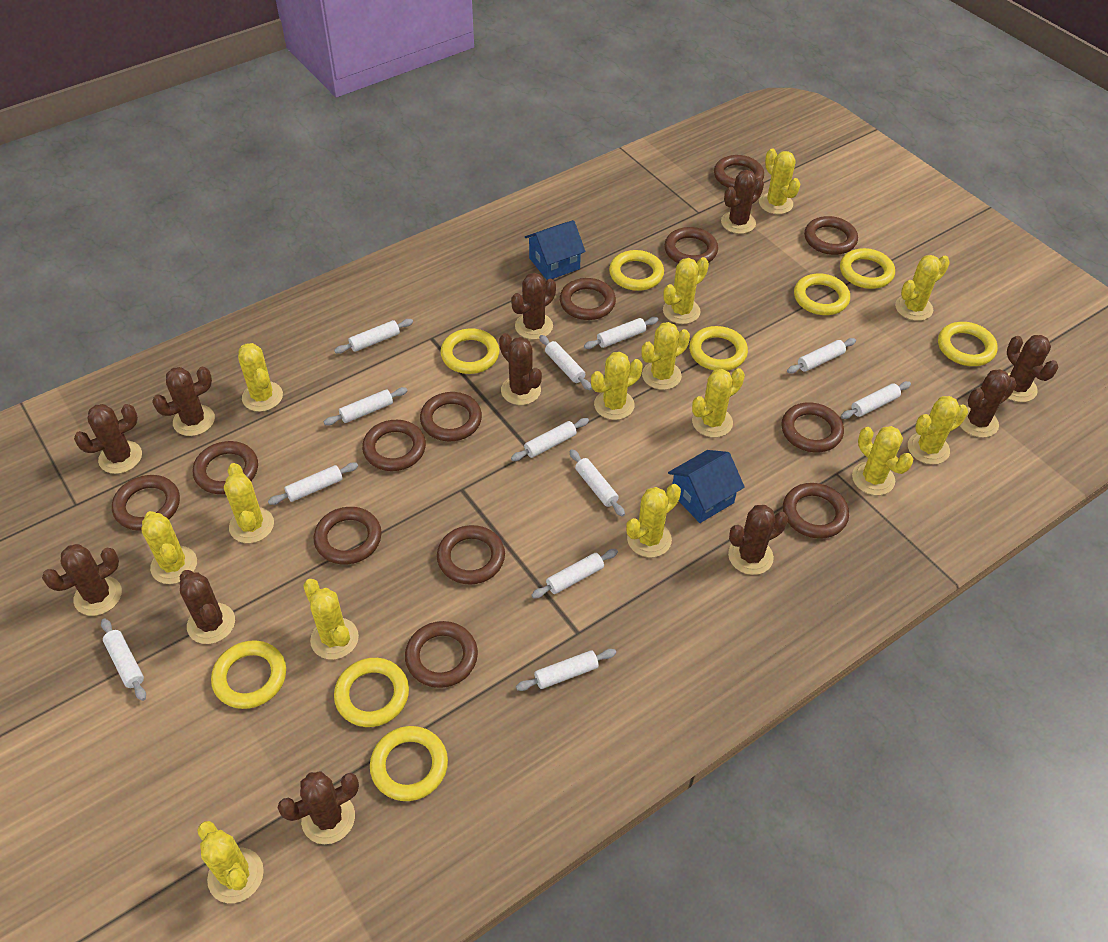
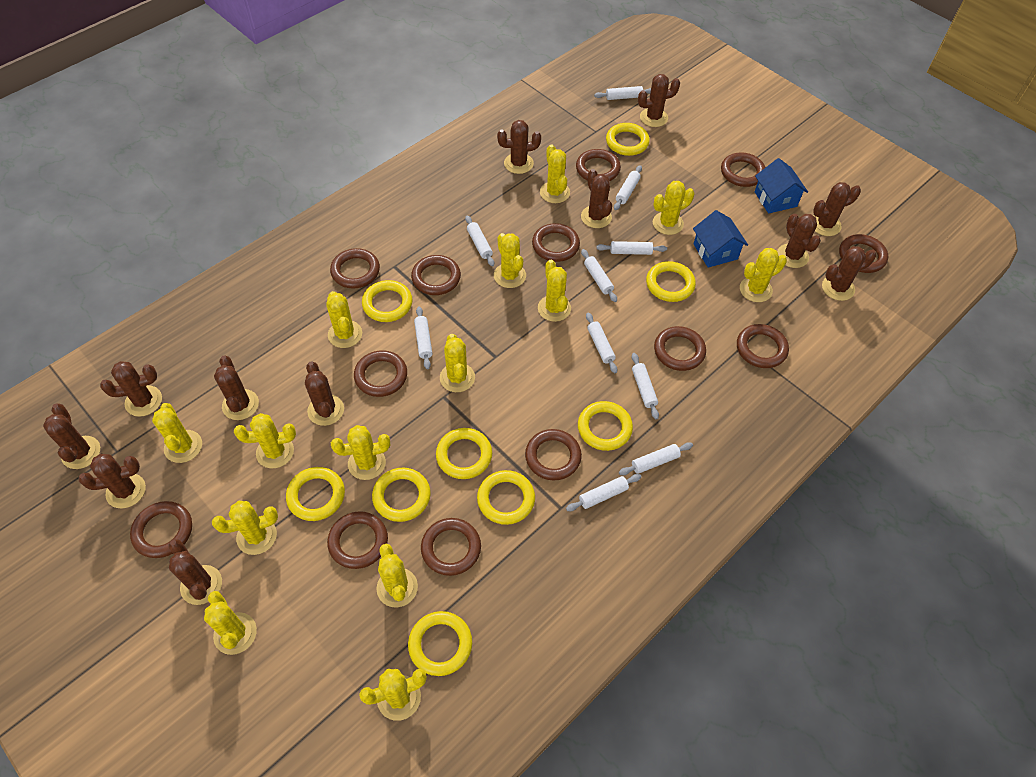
brown cactus: [42,544,122,616] [74,404,142,474] [152,367,215,436] [180,570,235,644] [278,771,359,844] [499,333,542,405] [511,273,556,340] [721,170,764,234] [728,505,788,575] [960,369,1017,438] [1007,335,1058,402] = 11 -> [43,404,100,469] [79,454,146,508] [100,361,162,417] [169,539,222,605] [214,355,259,420] [305,361,344,426] [497,120,541,174] [581,169,612,228] [638,74,680,127] [777,214,821,268] [813,182,861,236] [822,246,876,301] = 12
white rolling pin: [101,618,146,701] [268,462,358,505] [324,387,408,425] [334,319,413,354] [511,418,589,461] [516,649,616,691] [531,549,618,598] [539,335,592,390] [570,449,625,517] [584,317,659,349] [787,338,856,374] [841,381,911,419] = 12 -> [414,306,432,369] [465,215,494,266] [566,474,641,511] [581,249,617,302] [586,312,617,373] [594,86,651,100] [596,241,667,255] [614,165,642,210] [619,442,693,475] [631,353,659,419] = 10

